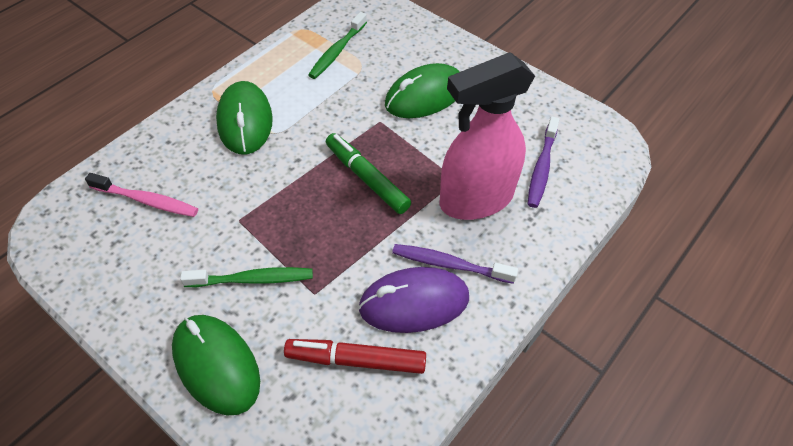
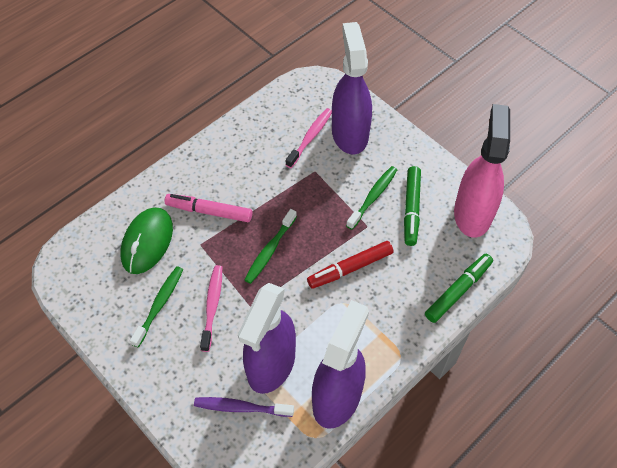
green marker: [326,133,411,214] = 1 -> [404,166,421,246] [425,254,493,323] = 2
green mouse: [172,315,260,416] [216,81,273,155] [385,63,460,118] = 3 -> [121,208,173,274] = 1
green toothbrush: [180,267,313,287] [308,12,367,79] = 2 -> [130,266,183,347] [244,209,297,284] [346,166,397,230] = 3
pink marker: none = 0 -> [165,194,252,222] = 1
pink toothbrush: [85,173,198,217] = 1 -> [200,265,222,352] [286,108,332,168] = 2
purple mouse: [358,267,469,333] = 1 -> none = 0
purple spray bottle: none = 0 -> [238,283,296,394] [312,300,369,429] [332,22,372,154] = 3
purple toothbrush: [392,244,518,284] [528,116,560,208] = 2 -> [194,397,294,417] = 1

